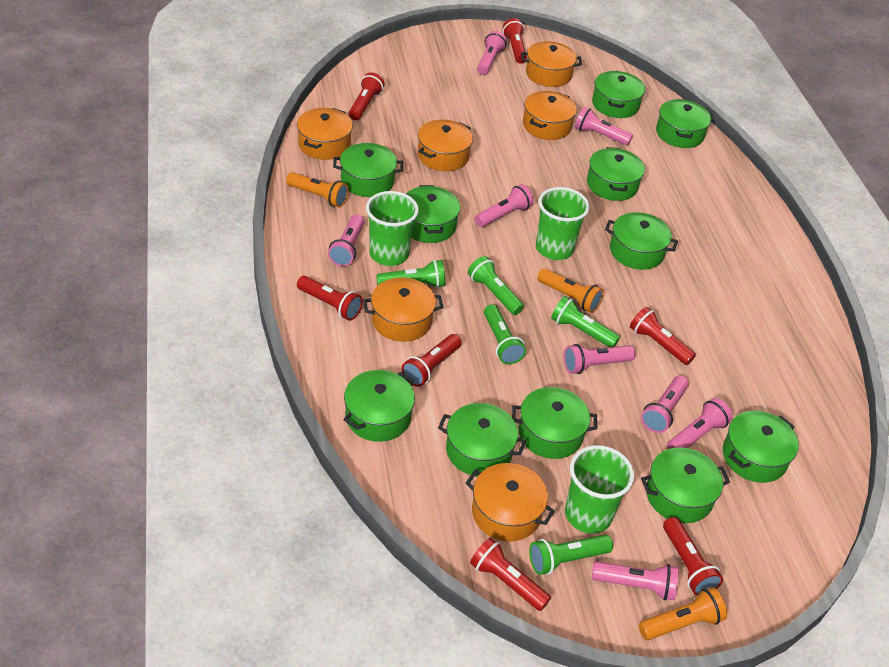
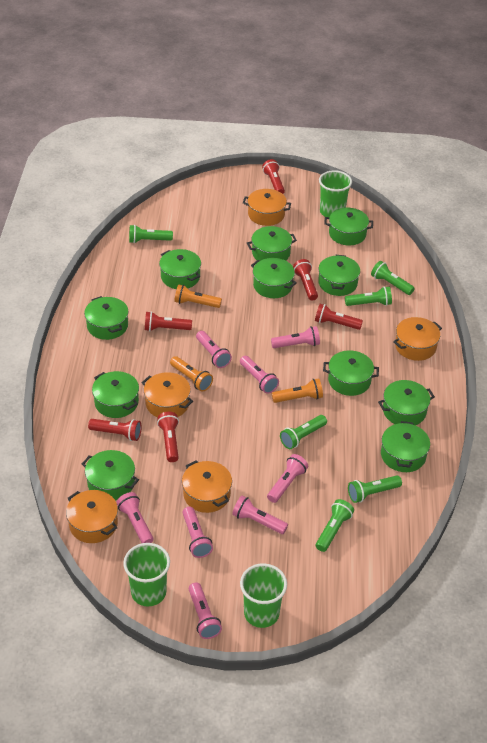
green flashlight: [376,260,445,288] [468,256,524,315] [484,304,526,364] [529,534,613,575] [551,296,620,347] = 5 -> [129,225,173,243] [280,415,327,449] [316,499,354,552] [345,286,392,306] [348,475,402,503] [371,261,415,295] = 6
orange pot: [297,108,353,160] [363,278,443,342] [418,119,473,171] [466,463,555,542] [521,41,582,87] [523,91,577,140] = 6 -> [66,490,118,543] [142,372,193,418] [182,460,232,513] [243,189,291,226] [393,317,442,361] = 5
red flashlight: [297,276,363,321] [349,72,385,120] [402,334,462,387] [470,537,551,611] [503,18,527,64] [630,307,696,365] [663,517,723,596] = 7 -> [88,419,142,441] [145,311,192,331] [157,412,179,462] [262,159,285,194] [293,259,318,301] [315,304,363,330] = 6

